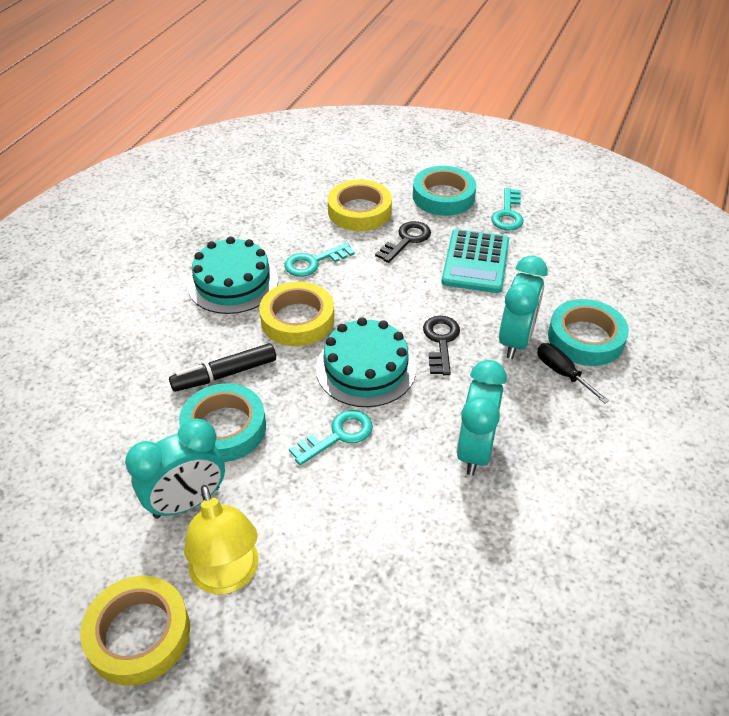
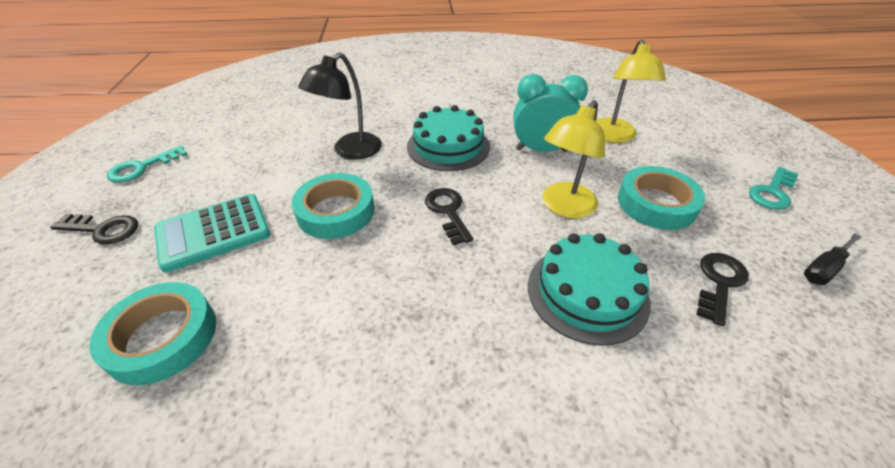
black key: [375,221,431,263] [423,316,460,375] = 2 -> [50,214,138,245] [425,188,473,245] [697,253,749,326] = 3
black lamp: none = 0 -> [298,52,382,160] = 1
black marker: [169,343,276,392] = 1 -> none = 0
turquoise clock: [125,419,225,519] [456,360,507,476] [499,256,548,359] = 3 -> [514,74,588,152] = 1
turquoise key: [285,243,355,277] [289,410,373,465] [491,188,524,230] = 3 -> [107,145,188,183] [749,167,798,210] = 2
yellow lamp: [184,485,258,594] = 1 -> [542,100,605,218] [596,40,666,143] = 2
yellow tape: [80,576,190,686] [259,282,334,346] [328,180,392,231] = 3 -> none = 0

